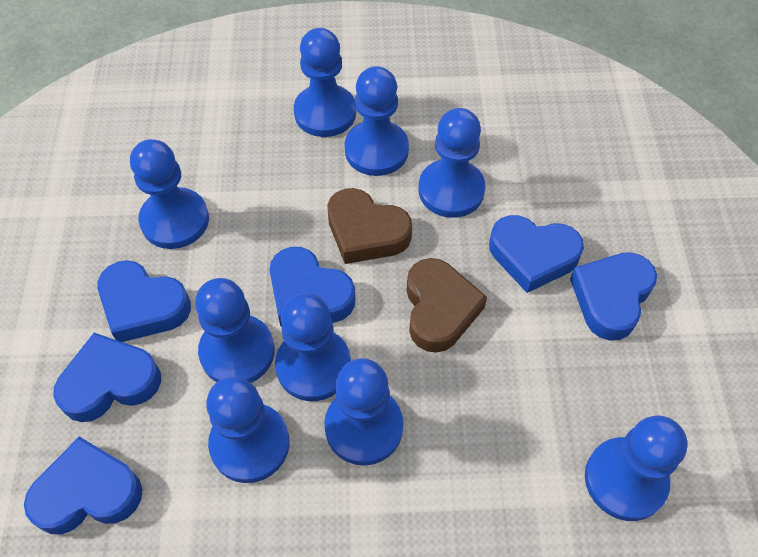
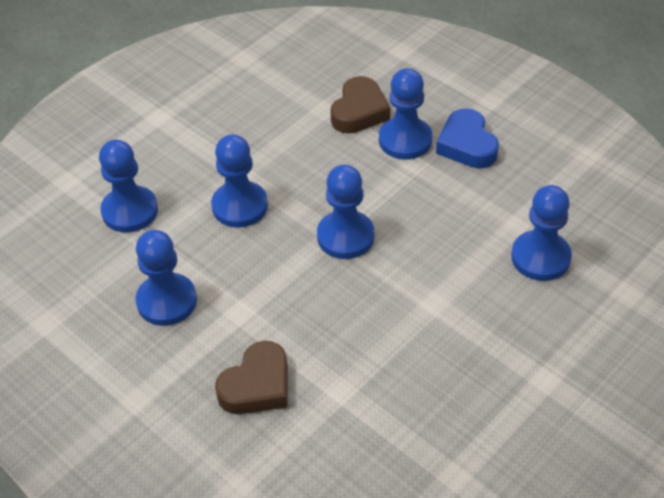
blue heart: [24,437,143,534] [53,333,161,422] [98,260,191,342] [270,247,355,327] [489,215,584,293] [570,252,657,341] = 6 -> [436,108,499,169] = 1
blue pawn: [130,139,209,249] [195,278,275,383] [206,376,290,483] [275,293,351,401] [294,28,356,137] [324,358,403,466] [344,66,409,176] [419,108,486,218] [585,416,687,521] = 9 -> [99,140,158,233] [136,230,197,326] [211,134,268,228] [317,165,375,259] [379,68,432,159] [511,185,572,281] = 6

